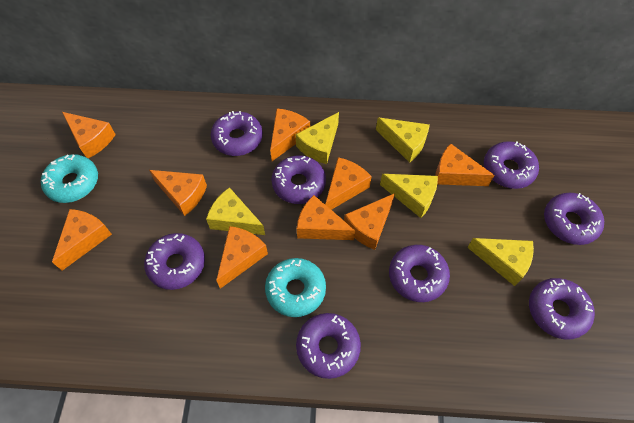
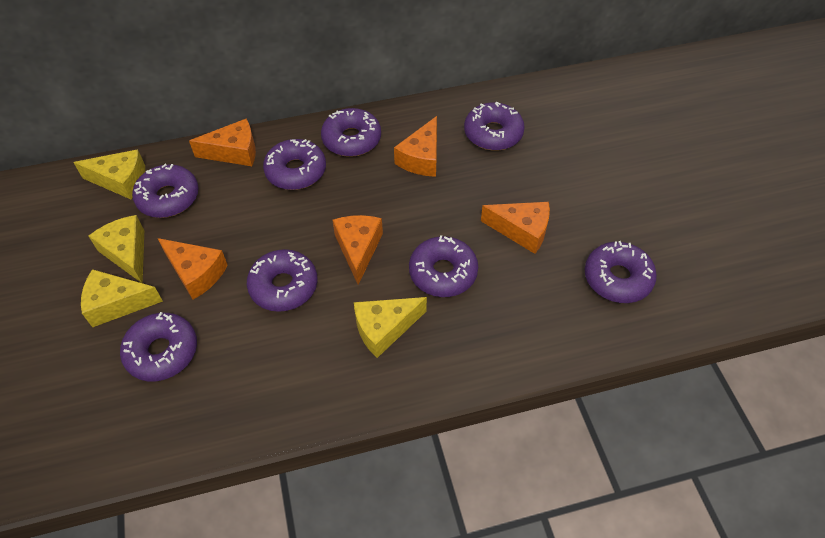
orange cheese: [52,209,112,271] [62,112,116,158] [149,170,207,216] [216,226,268,289] [270,109,310,161] [297,195,355,240] [326,157,372,210] [344,193,395,250] [435,143,494,186] = 9 -> [158,238,228,300] [189,119,256,166] [332,215,383,285] [394,116,437,177] [481,202,550,254] = 5
turquoise donut: [41,154,98,203] [265,258,326,317] = 2 -> none = 0
yellow cheese: [206,187,265,235] [295,112,339,164] [376,117,430,163] [380,174,438,218] [467,238,534,286] = 5 -> [73,149,145,199] [81,269,163,327] [89,215,144,283] [354,297,427,358] = 4

